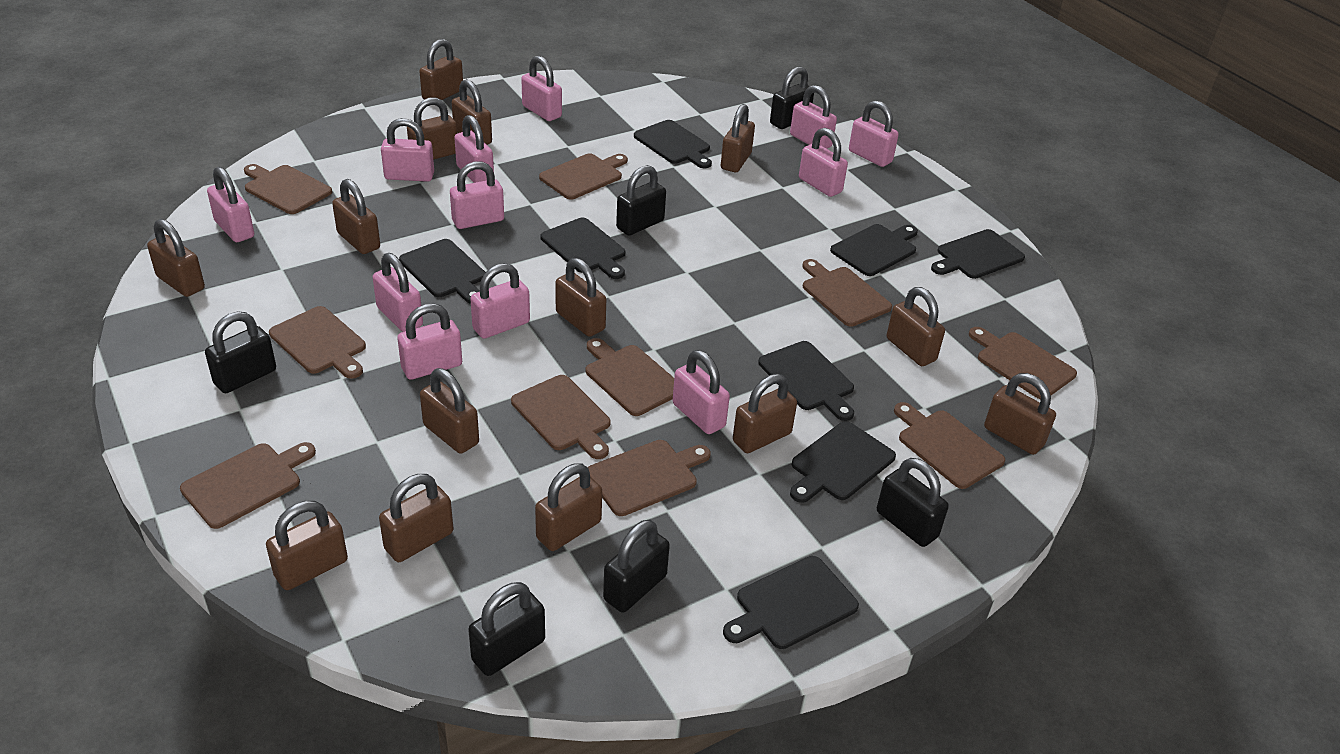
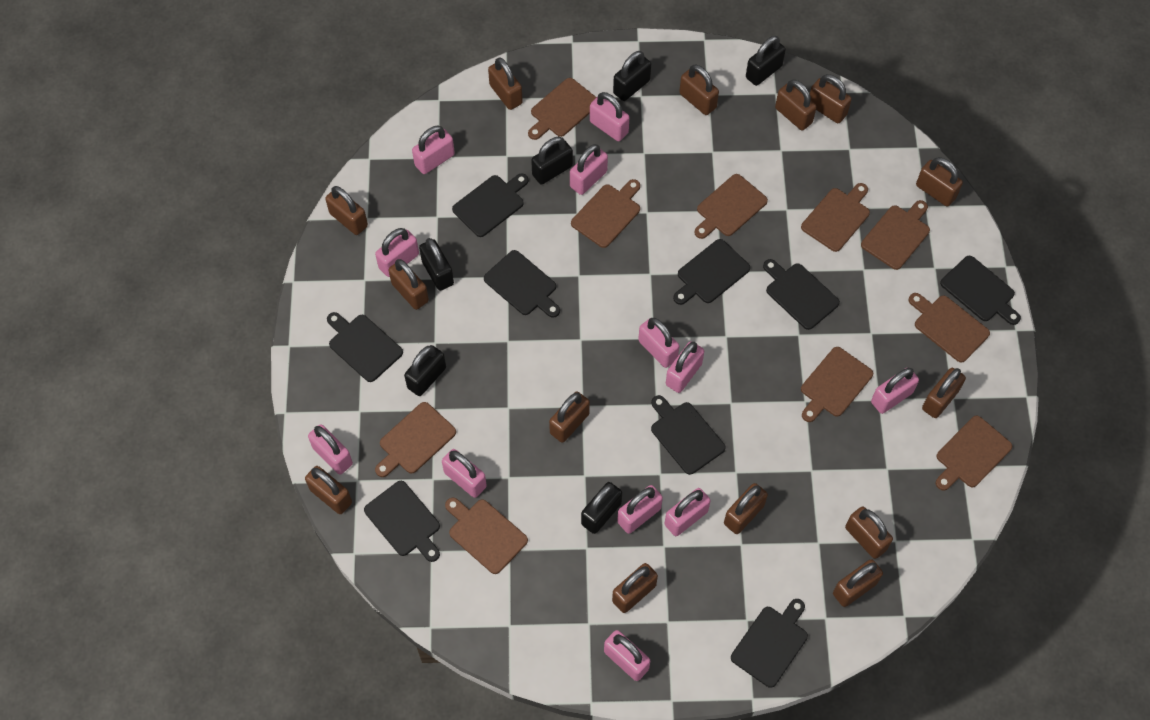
black cutting board: [399,239,486,304] [541,218,625,279] [634,120,712,168] [723,556,859,649] [758,341,854,421] [790,421,896,503] [830,224,918,276] [931,229,1025,279] = 8 -> [327,312,403,382] [364,481,440,562] [452,174,528,237] [484,250,560,318] [651,395,726,475] [673,239,750,305] [731,599,808,688] [763,259,840,330] [940,256,1021,325] = 9

